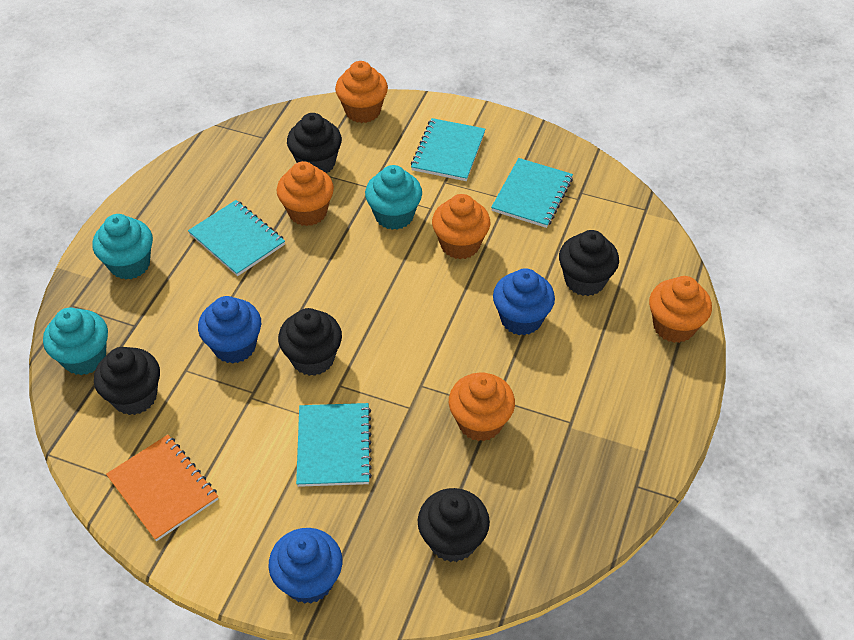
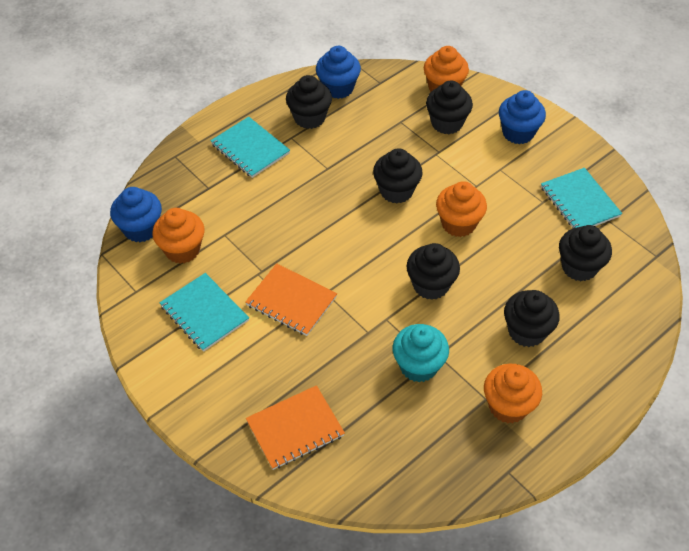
black cupcake: [94,347,160,415] [278,308,342,376] [287,113,342,173] [418,488,490,562] [559,230,619,296] = 5 -> [286,75,332,129] [373,148,423,203] [406,243,460,300] [426,80,473,134] [504,290,560,347] [559,225,612,281] = 6
orange cupcake: [277,161,334,226] [335,61,388,123] [432,194,490,259] [449,373,515,441] [649,276,712,343] = 5 -> [152,208,204,264] [424,46,469,92] [436,181,487,237] [484,364,542,423] = 4
orange notebook: [106,435,218,541] = 1 -> [245,263,337,336] [246,385,345,470] = 2
turquoise cupcake: [43,307,108,375] [92,214,153,280] [365,165,422,230] = 3 -> [393,324,449,382] = 1
turquoise notebook: [188,200,285,276] [296,403,372,487] [411,118,486,181] [491,158,573,228] = 4 -> [160,273,249,352] [210,117,290,178] [541,168,622,229] = 3

